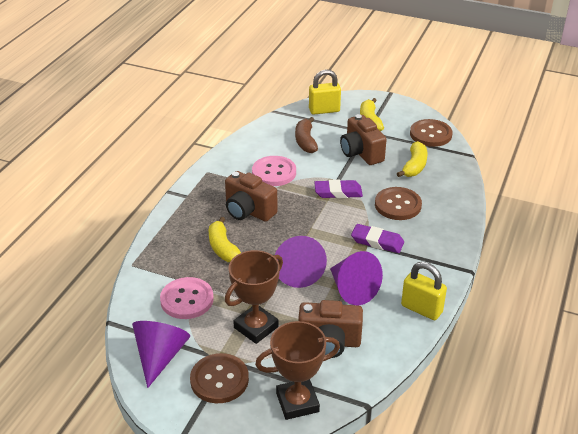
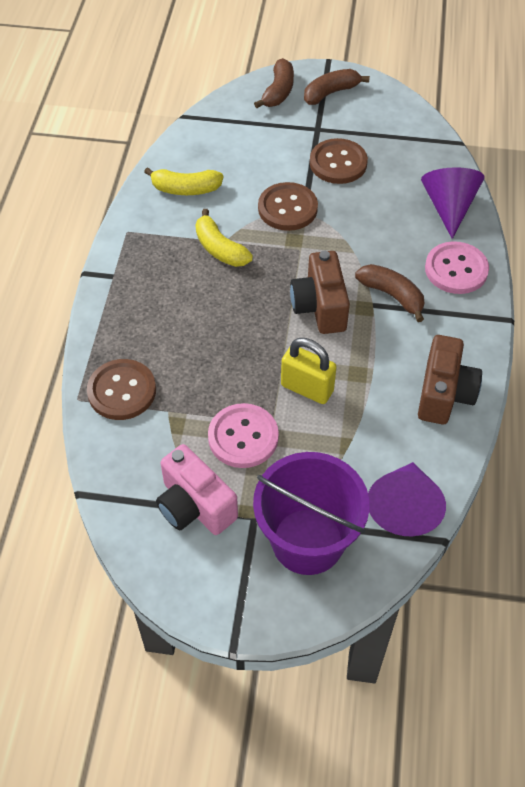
brown banana: [295,117,318,153] = 1 -> [254,58,294,108] [304,69,370,105] [355,264,424,322] = 3
brown camera: [225,171,278,222] [298,300,363,358] [340,114,387,165] = 3 -> [290,251,350,334] [418,335,482,424] = 2
brown trophy: [225,250,283,344] [255,321,340,420] = 2 -> none = 0
pink camera: none = 0 -> [156,444,238,535] = 1
purple bucket: none = 0 -> [253,452,370,575] = 1
purple cone: [132,321,190,388] [275,236,327,288] [330,251,383,305] = 3 -> [368,462,446,536] [421,167,485,239] = 2
purple eraser: [314,179,363,198] [351,224,404,253] = 2 -> none = 0
yellow banana: [209,217,241,262] [360,98,384,131] [397,141,427,177] = 3 -> [144,167,224,195] [195,209,253,267] = 2
yellow padlock: [309,69,341,115] [401,262,447,320] = 2 -> [281,338,337,404] = 1

